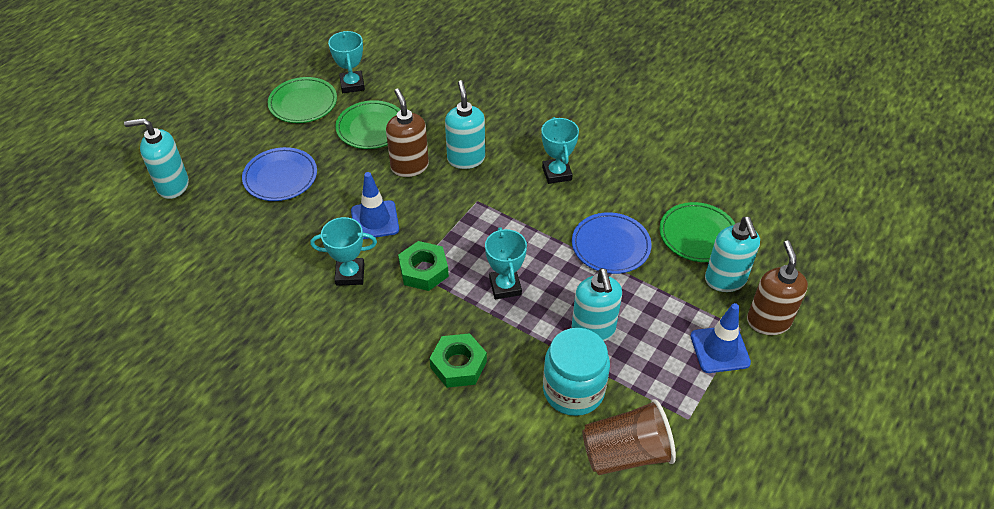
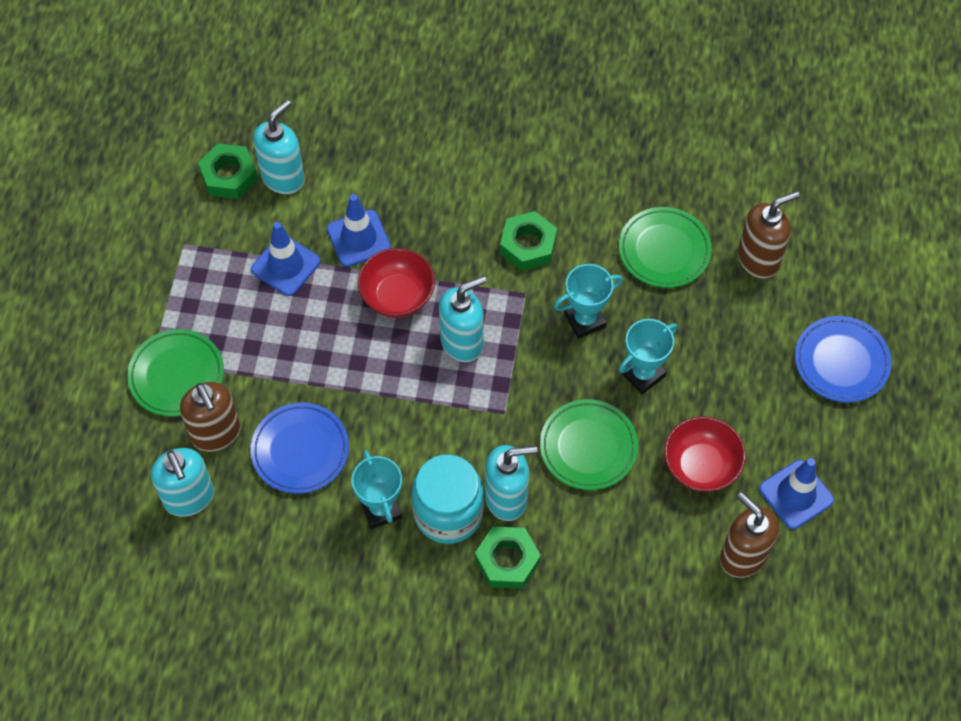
blue traffic cone: [351,172,399,239] [690,303,751,373] = 2 -> [251,222,321,296] [327,194,391,267] [759,458,834,529] = 3
brown cup: [582,399,676,475] = 1 -> none = 0
brown soap dispenser: [386,88,429,177] [747,240,808,335] = 2 -> [180,382,240,452] [720,492,779,578] [738,191,800,279] = 3
green nut: [398,241,449,291] [429,333,487,388] = 2 -> [198,143,258,199] [475,527,541,589] [500,211,557,271] = 3
red bowl: none = 0 -> [358,248,435,318] [664,416,746,492] = 2
turquoise trophy: [310,217,377,286] [328,31,365,93] [485,227,527,299] [541,117,579,184] = 4 -> [352,450,402,529] [554,264,623,339] [619,319,677,394] = 3

